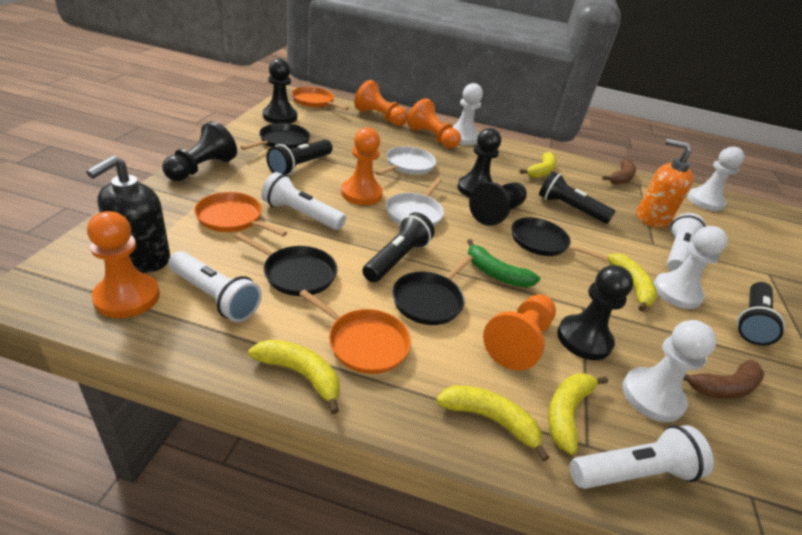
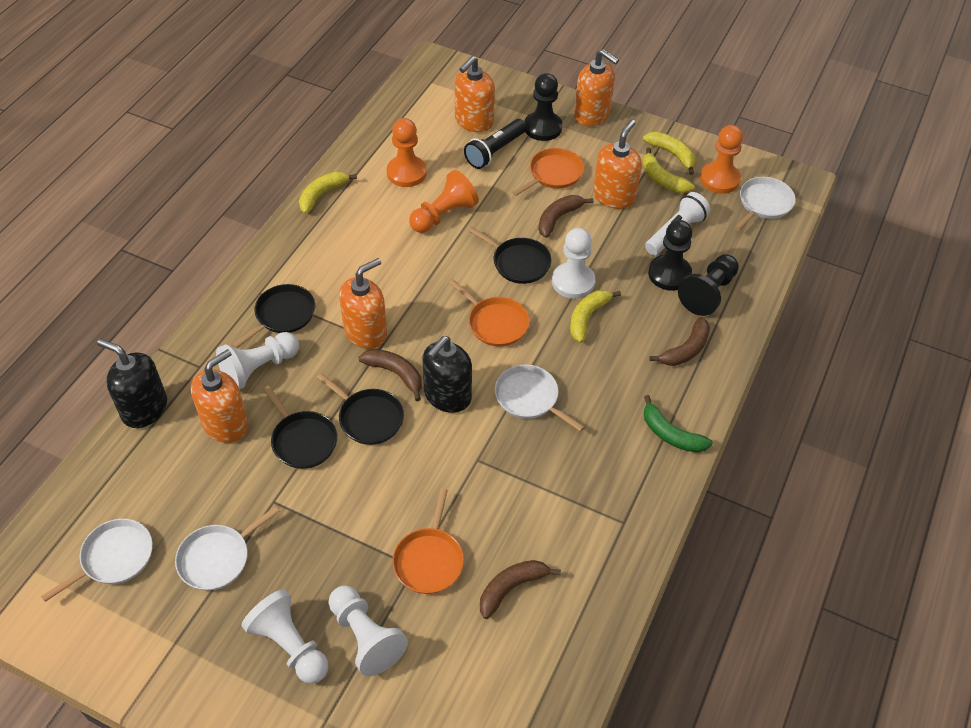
black flashlight: [266,139,333,176] [362,212,434,282] [539,171,616,224] [737,282,785,346] = 4 -> [464,119,527,169] = 1
black pawn: [162,121,237,181] [263,58,297,124] [457,128,501,197] [469,182,527,226] [557,265,633,360] = 5 -> [524,73,562,141] [648,220,693,291] [678,254,739,316] = 3
black soap dispenser: [86,156,170,273] = 1 -> [97,339,167,428] [423,336,472,413] = 2
brown banana: [602,159,636,184] [683,360,764,399] = 2 -> [359,349,422,401] [480,560,561,619] [538,195,593,238] [649,317,710,366] = 4
orange pawn: [87,211,160,318] [341,127,383,205] [354,80,408,126] [407,98,461,148] [483,294,556,371] = 5 -> [387,118,427,187] [409,170,479,233] [700,125,743,194] = 3
orange soap dispenser: [637,139,693,228] = 1 -> [191,349,249,443] [339,258,387,349] [455,56,495,132] [574,49,619,126] [593,120,642,209] = 5
white flashlight: [168,251,262,322] [261,172,346,230] [570,425,714,489] [667,213,706,271] = 4 -> [645,192,710,255] = 1
white pan: [376,146,436,176] [386,178,444,226] = 2 -> [41,519,153,602] [175,506,279,591] [495,365,584,432] [734,177,796,231] = 4
yellow banana: [248,340,340,414] [436,385,549,461] [519,152,557,178] [548,373,608,455] [607,253,657,312] = 5 -> [299,171,357,214] [570,290,621,343] [643,132,696,175] [643,148,695,193] = 4

